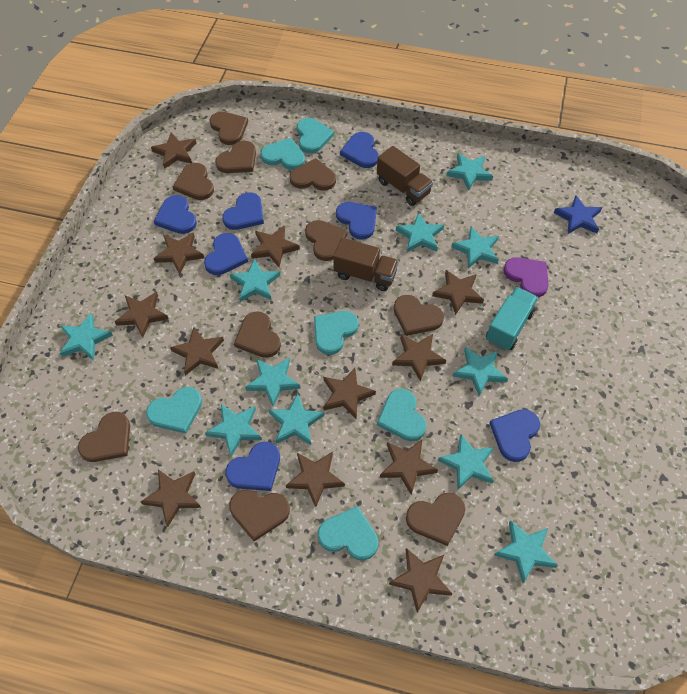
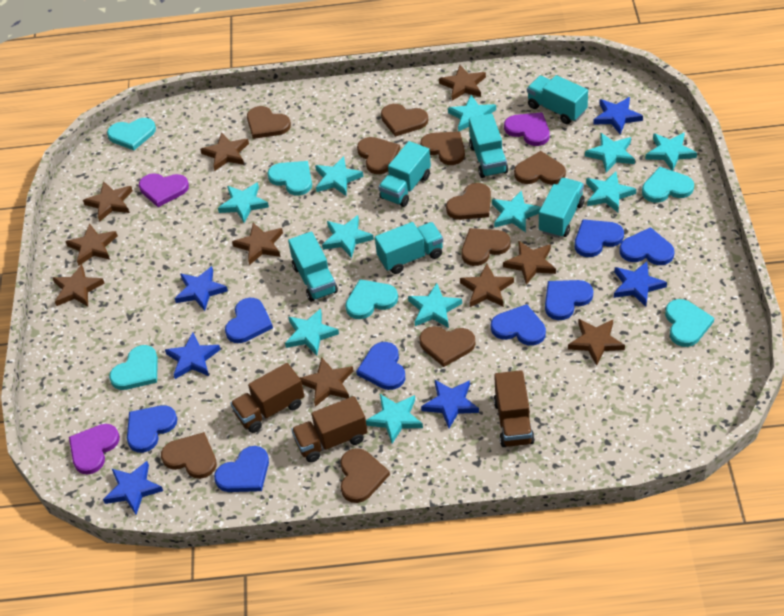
blue heart: [154,195,197,234] [204,233,248,275] [222,192,264,230] [225,442,280,491] [336,202,377,239] [340,132,379,168] [489,409,540,462] = 7 -> [127,405,177,453] [214,446,269,492] [225,298,273,343] [356,342,405,390] [491,304,546,346] [545,280,593,320] [575,219,624,257] [619,227,674,265] = 8
blue star: [554,195,602,234] = 1 -> [103,461,163,515] [165,332,221,379] [174,266,228,311] [421,380,479,428] [593,97,643,135] [614,261,667,307] = 6
brown star: [115,292,168,338] [141,469,201,527] [151,132,197,169] [153,232,204,274] [170,327,224,376] [251,225,300,267] [286,452,345,507] [323,368,376,419] [380,440,438,495] [389,548,452,613] [392,334,446,382] [432,270,484,315] = 12 -> [53,264,104,306] [65,224,118,266] [83,181,133,222] [200,133,249,171] [232,222,283,265] [300,357,354,407] [439,65,486,101] [460,264,514,307] [503,241,556,285] [568,319,625,366] = 10
brown truck: [333,238,399,291] [377,146,433,206] = 2 -> [230,363,304,433] [291,396,368,462] [493,370,535,447] = 3
purple heart: [503,257,549,298] = 1 -> [69,424,120,474] [139,173,189,207] [504,112,550,146] = 3
turquoise truck: [486,287,538,351] = 1 -> [288,231,338,302] [375,222,443,274] [378,141,431,207] [469,113,508,178] [527,75,588,124] [539,178,585,238] = 6

